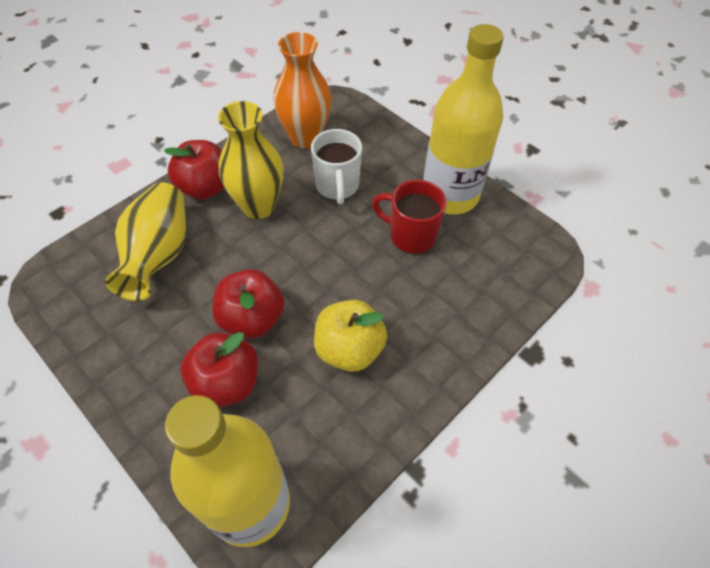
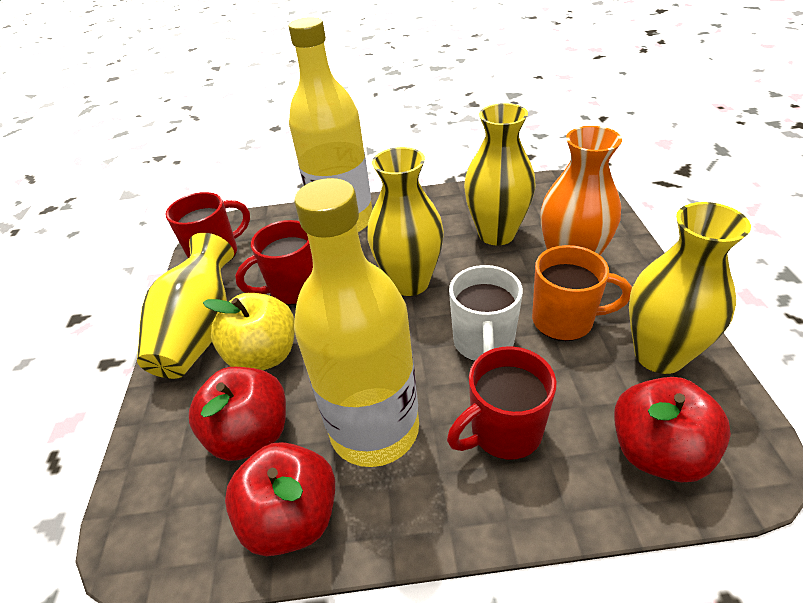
orange mug: none = 0 -> [532,245,632,341] = 1
red mug: [372,180,447,254] = 1 -> [166,192,250,263] [235,220,313,305] [447,346,557,460] = 3
yellow vase: [105,182,186,301] [218,101,284,219] = 2 -> [137,233,234,379] [367,147,444,296] [464,103,536,245] [629,202,751,374] = 4

